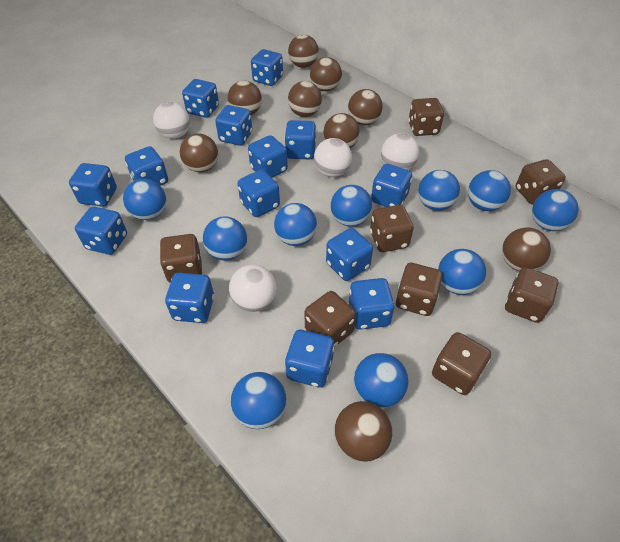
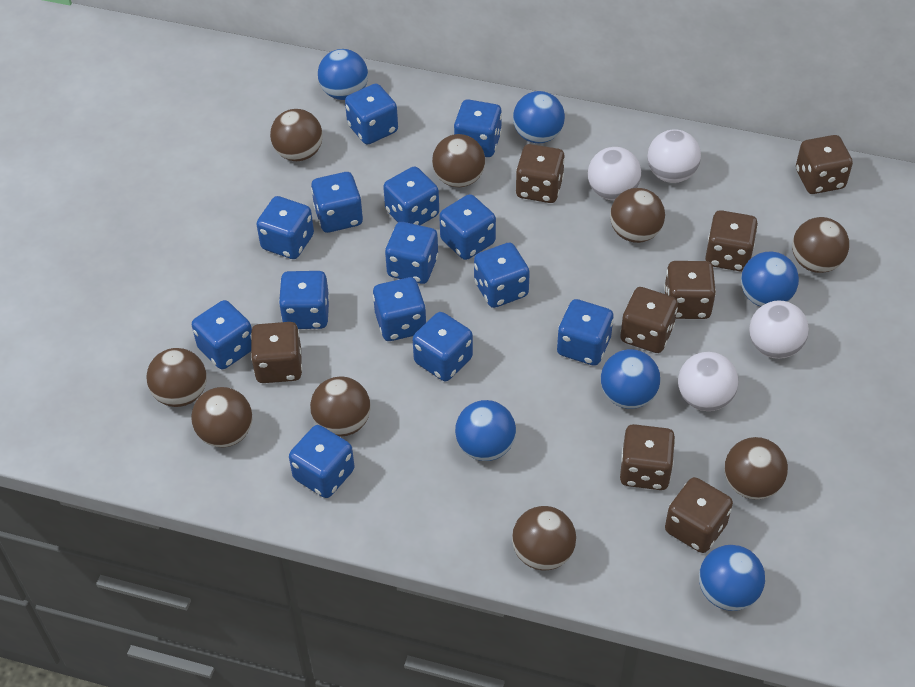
blue ball: [123,179,166,220] [203,216,247,261] [231,372,287,429] [274,203,317,246] [331,185,372,227] [354,353,408,408] [418,170,460,211] [438,249,486,295] [468,170,511,211] [532,189,579,231] = 10 -> [318,49,368,100] [455,400,516,461] [513,91,565,143] [601,349,660,409] [699,545,765,611] [741,252,799,307] = 6

